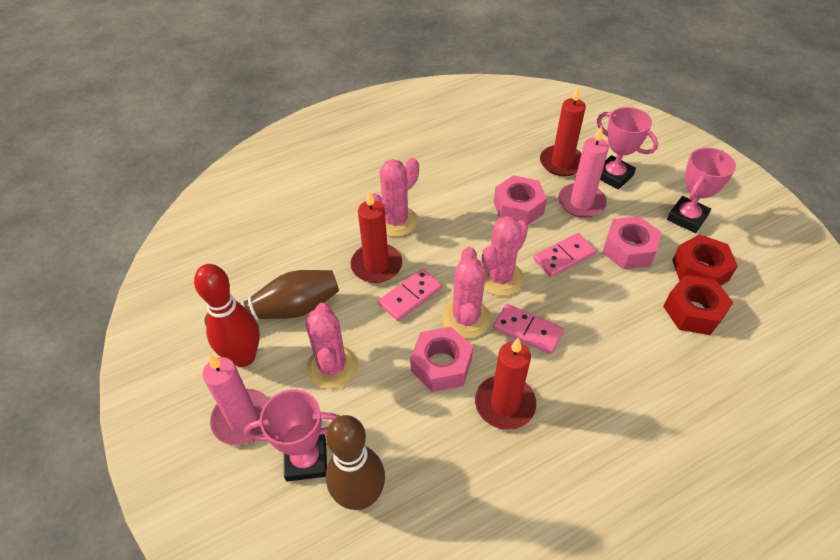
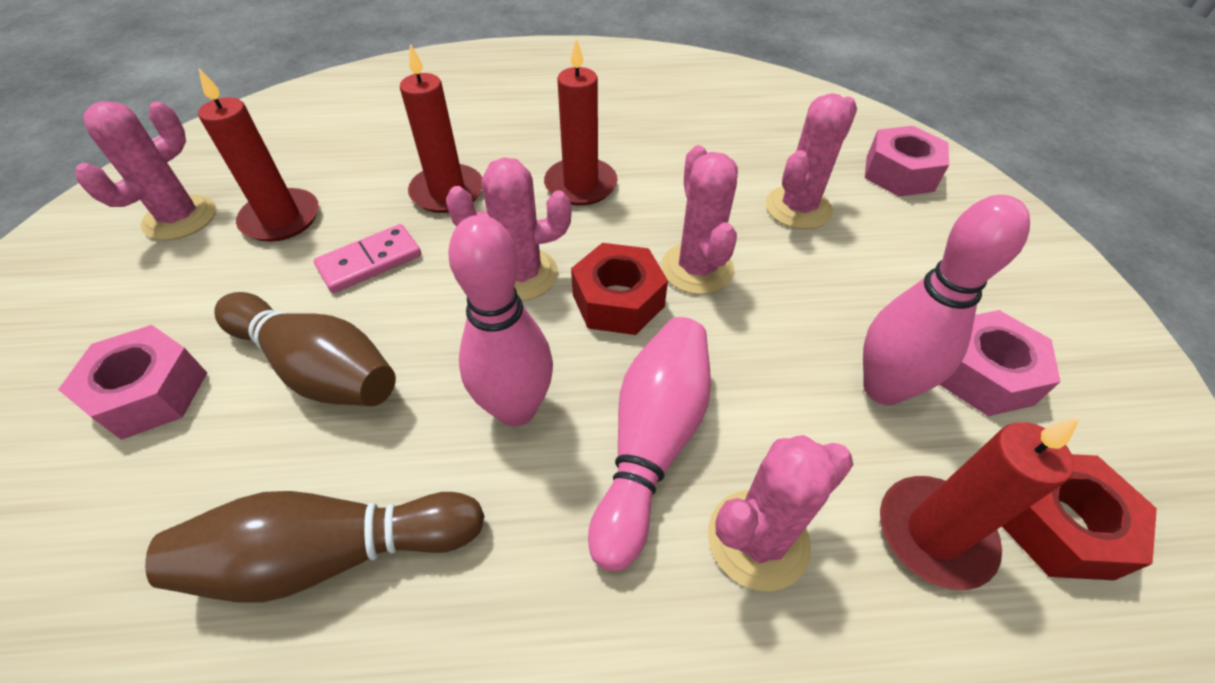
pink bowling pin: none = 0 -> [448,215,553,426] [588,317,711,571] [863,195,1030,405] = 3
pink cactus: [306,303,358,389] [372,158,419,237] [442,247,491,339] [482,216,528,296] = 4 -> [76,101,216,240] [446,157,571,301] [661,145,738,294] [708,435,853,591] [765,93,857,229] = 5
pink candle: [202,354,269,445] [558,126,609,218] = 2 -> none = 0
pink domino: [378,268,442,321] [493,304,564,354] [533,233,596,277] = 3 -> [314,224,421,293] = 1
pink trophy: [244,389,339,482] [597,107,658,190] [667,148,736,233] = 3 -> none = 0
red bowling pin: [194,264,260,367] = 1 -> none = 0
red candle: [351,191,402,283] [475,338,536,430] [540,87,586,176] = 3 -> [198,69,319,242] [400,44,482,213] [544,38,618,206] [880,417,1080,590] = 4

